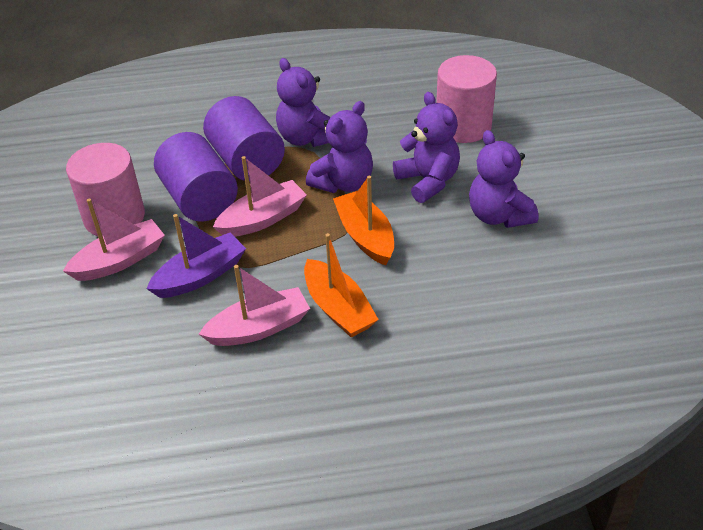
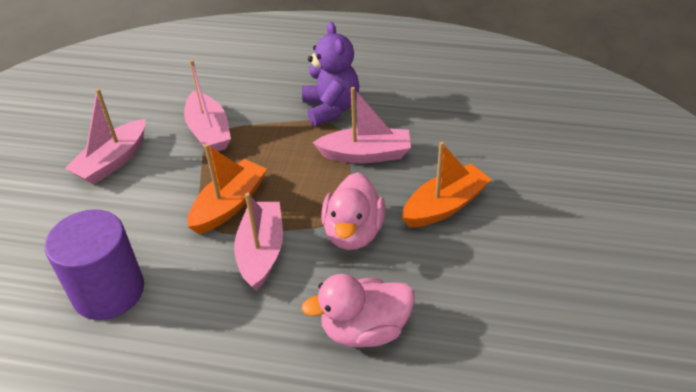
pink boat: [63,198,165,281] [199,265,310,346] [213,156,307,237] = 3 -> [65,89,145,185] [184,60,231,151] [234,193,283,291] [312,87,411,163] = 4
pink cylinder: [66,143,145,236] [436,55,497,143] = 2 -> none = 0
pink duck: none = 0 -> [302,274,415,347] [321,172,386,250] = 2
purple boat: [146,214,246,298] = 1 -> none = 0
purple cylinder: [154,132,238,221] [203,96,285,181] = 2 -> [45,209,144,320] = 1
purple teddy bear: [276,58,331,147] [306,101,373,193] [393,92,460,203] [469,130,539,228] = 4 -> [302,22,359,126] = 1

